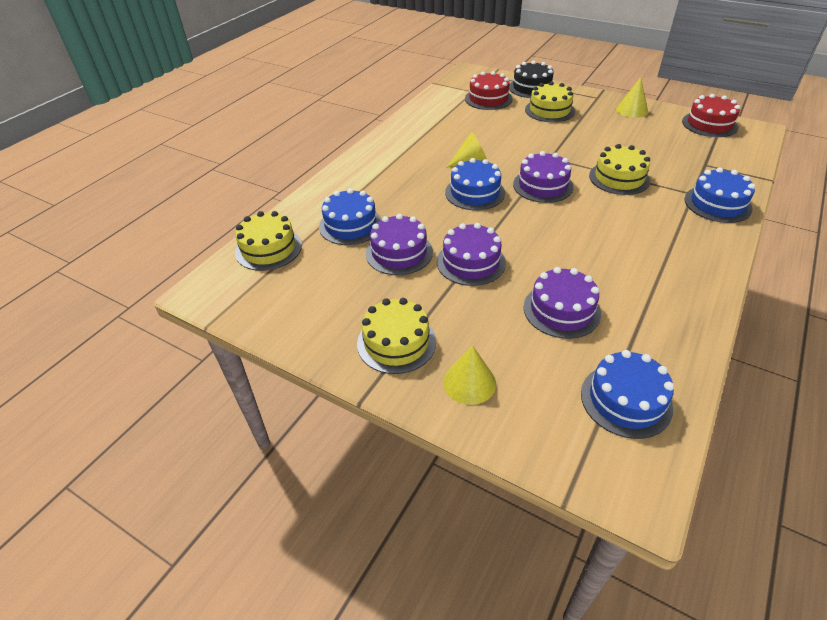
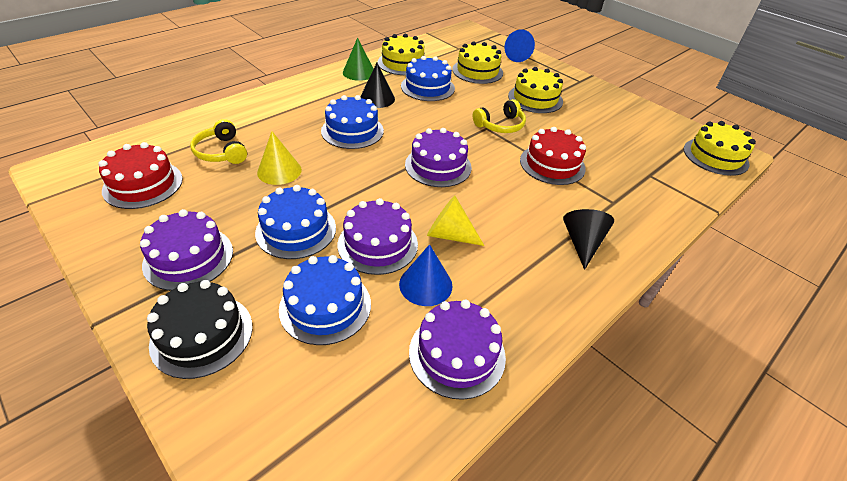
black cone: none = 0 -> [360,63,395,108] [563,209,614,270] = 2
blue cone: none = 0 -> [399,244,453,306] [504,30,535,62] = 2
green cone: none = 0 -> [343,37,374,81] = 1
yellow cone: [443,345,496,405] [447,132,487,167] [616,77,648,118] = 3 -> [257,131,302,185] [427,196,484,246] = 2
yellow headphones: none = 0 -> [190,119,247,164] [473,99,526,133] = 2

